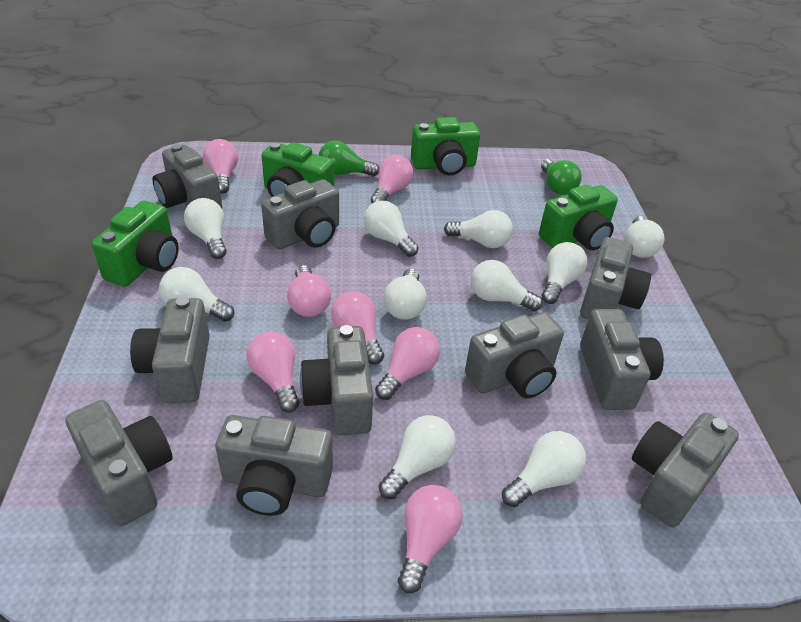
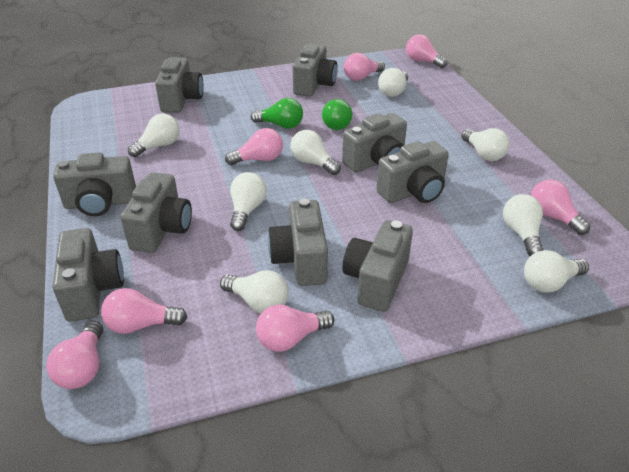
green camera: [92,201,179,287] [262,142,334,197] [411,117,480,175] [539,185,618,250] = 4 -> none = 0
grey camera: [66,400,172,526] [130,297,210,403] [153,144,222,209] [215,415,333,516] [261,179,339,249] [300,325,373,435] [465,312,564,398] [580,237,651,319] [580,309,664,410] [632,413,739,528] = 10 -> [52,228,124,322] [53,152,136,216] [121,172,192,253] [155,57,204,113] [268,198,328,286] [292,43,338,97] [342,113,407,173] [342,220,413,312] [377,141,449,203] = 9
white light bulb: [159,267,234,322] [184,198,227,259] [364,201,419,257] [379,415,456,499] [384,268,427,320] [444,210,513,248] [471,260,543,311] [502,431,586,507] [542,242,587,304] [624,216,664,258] = 10 -> [128,114,180,157] [220,270,289,313] [230,172,267,231] [290,130,341,175] [378,68,408,97] [461,128,510,161] [503,194,543,256] [524,250,589,293] = 8

